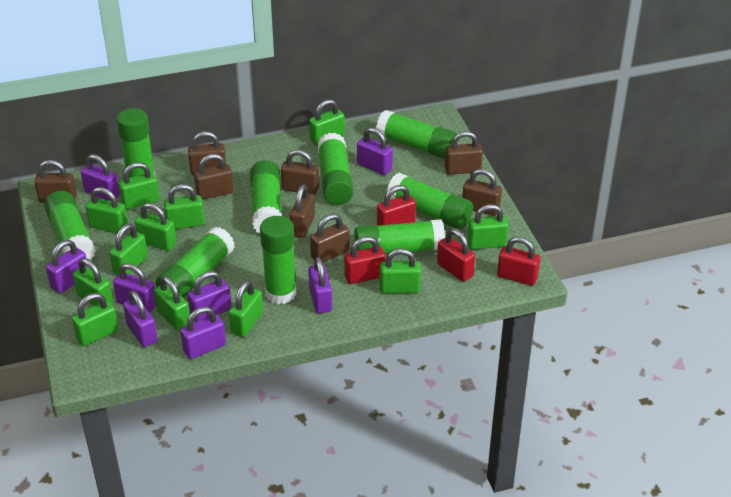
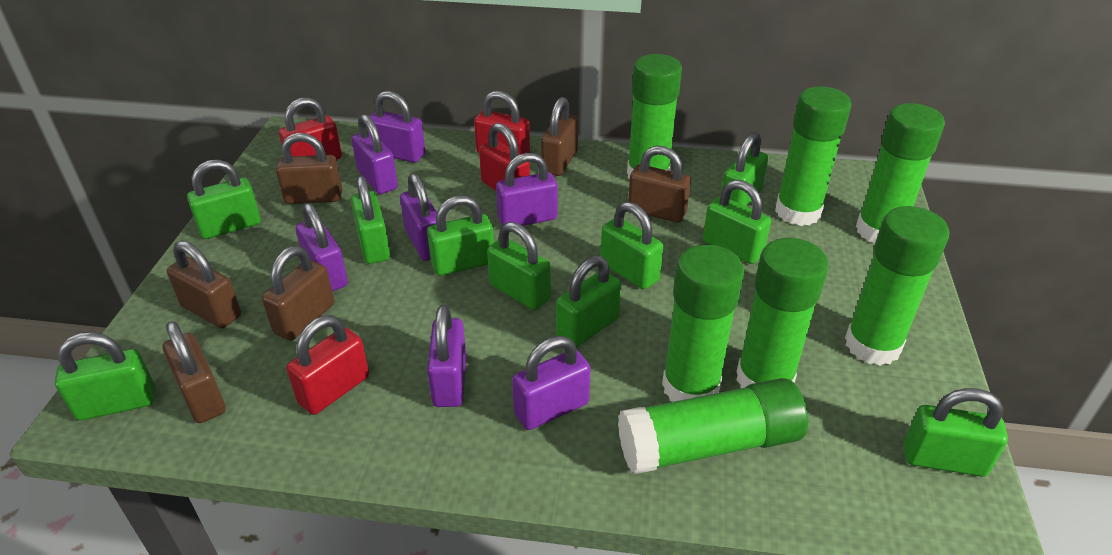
brown padlock: [34,160,77,203] [188,131,226,175] [194,154,234,200] [281,150,319,195] [290,184,315,238] [310,214,350,263] [445,131,483,175] [462,169,502,216] = 8 -> [163,321,226,423] [167,241,241,328] [262,246,334,341] [276,133,342,204] [541,97,578,176] [628,146,691,223] = 6
green glue stick: [44,191,96,260] [117,108,155,178] [156,227,235,298] [250,160,282,233] [260,216,296,304] [318,133,353,205] [354,219,445,254] [376,110,458,159] [387,173,473,229] = 9 -> [618,378,808,474] [627,54,682,179] [662,245,744,402] [736,238,828,388] [775,86,851,226] [845,206,949,366] [856,103,945,243] = 7
green padlock: [72,293,119,346] [73,258,113,306] [86,187,128,233] [109,224,148,275] [118,162,160,209] [135,203,177,251] [154,276,190,331] [164,184,205,229] [229,280,263,337] [309,99,345,146] [380,248,421,293] [467,204,508,249] = 12 -> [55,332,155,421] [187,160,261,239] [351,176,390,264] [427,195,494,276] [487,222,551,310] [556,256,621,347] [600,202,663,290] [703,180,771,264] [721,132,769,206] [904,388,1008,477] = 10
purple padlock: [46,240,88,293] [81,154,120,201] [113,263,156,313] [123,291,158,347] [180,307,226,359] [187,271,232,322] [308,257,332,313] [357,127,393,175] = 8 -> [296,203,348,291] [351,114,398,194] [368,91,425,163] [400,173,437,261] [427,305,466,407] [496,153,557,226] [512,336,590,430] = 7

